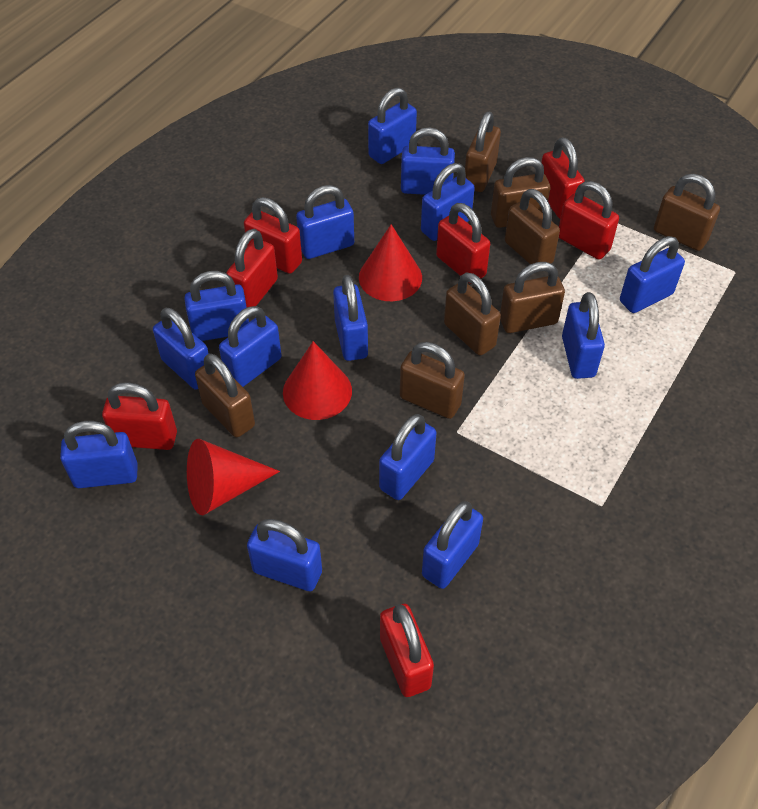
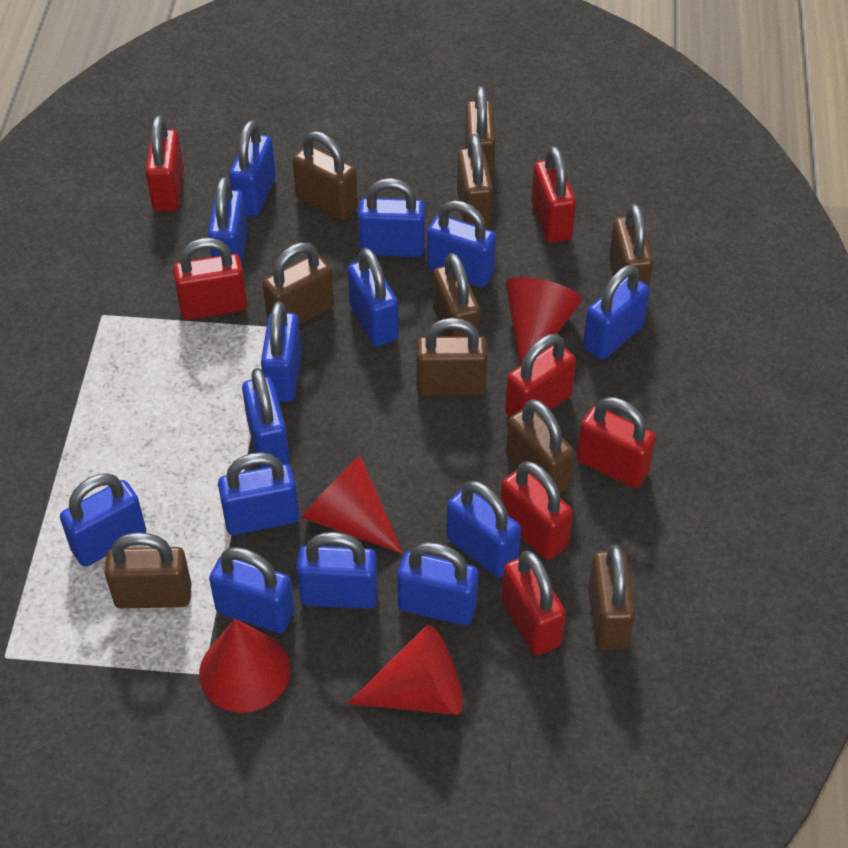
brown padlock: [195,354,255,437] [400,342,465,419] [444,272,501,355] [465,112,501,192] [491,157,550,228] [500,262,565,333] [505,189,560,264] [654,174,720,251] = 8 -> [104,532,192,609] [263,242,334,325] [293,131,358,220] [416,318,488,396] [433,253,480,337] [457,134,493,229] [465,86,496,180] [506,399,574,493] [588,545,635,650] [609,204,654,287] = 10
red cone: [187,439,280,515] [283,341,352,420] [359,224,422,301] = 3 -> [199,619,291,713] [301,455,403,554] [347,625,463,715] [505,277,582,366] = 4

